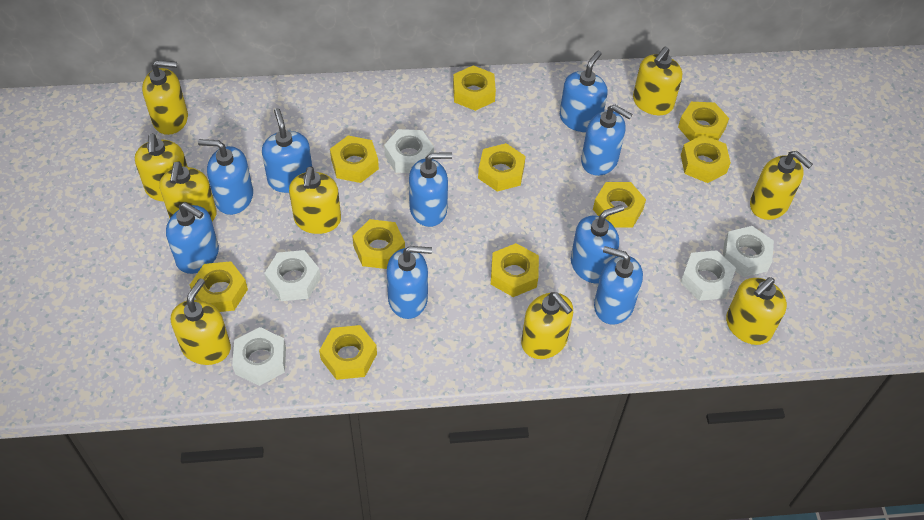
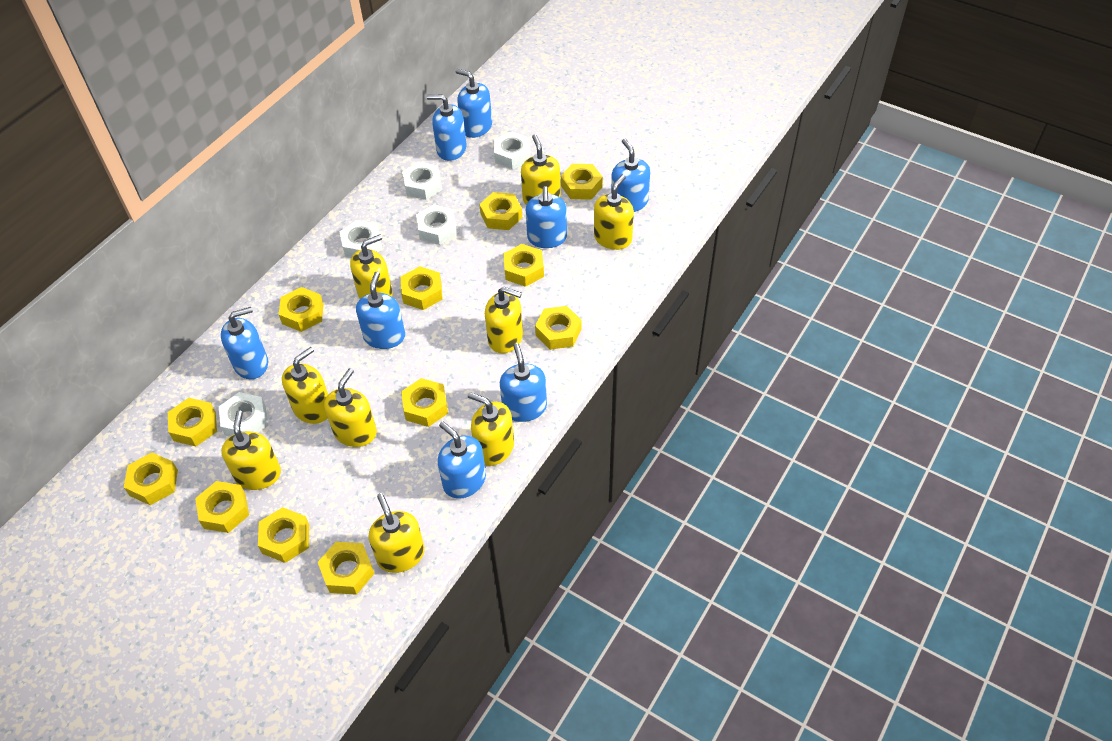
blue soap dispenser: [166,202,219,274] [198,139,253,215] [262,108,312,193] [387,246,432,319] [409,152,452,227] [560,51,608,132] [571,205,624,284] [581,105,632,176] [594,246,643,325] = 9 -> [221,307,268,379] [356,272,405,349] [427,94,466,161] [438,421,486,499] [456,69,492,138] [500,343,547,422] [526,186,567,248] [611,139,650,212] = 8
yellow nut: [190,261,248,312] [319,325,377,380] [330,135,379,183] [352,219,405,269] [453,65,496,111] [478,143,526,192] [491,243,539,297] [593,182,646,227] [678,102,729,141] [681,135,731,183] = 10 -> [124,453,178,505] [168,398,217,446] [195,481,249,533] [258,507,309,563] [279,287,324,332] [318,542,375,595] [401,266,443,310] [401,378,448,427] [479,192,522,230] [503,244,544,287] [535,306,582,350] [561,164,603,200] = 12

